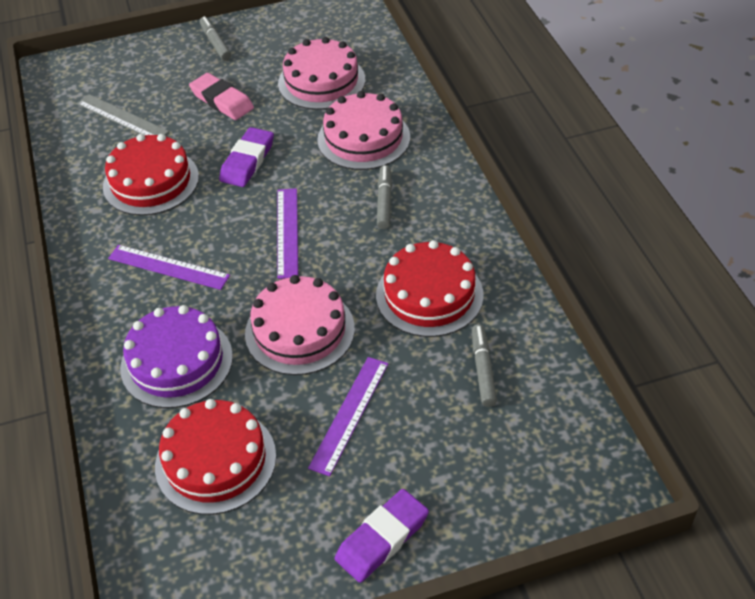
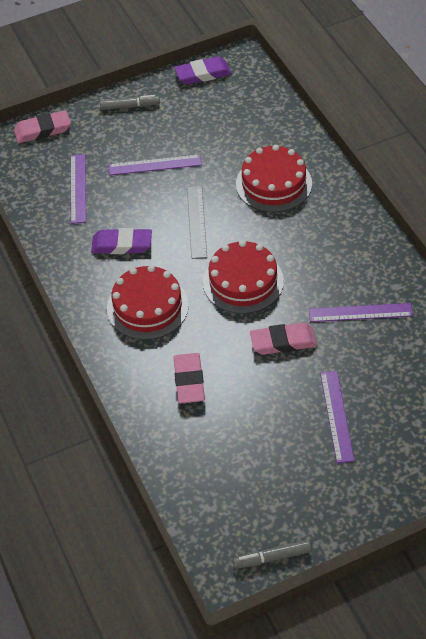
grey marker: [200,16,231,61] [377,165,392,229] [472,324,497,407] = 3 -> [100,95,160,110] [233,540,311,569] = 2
pink cake: [245,275,355,375] [278,37,365,110] [317,91,410,170] = 3 -> none = 0
pink eraser: [189,73,254,120] = 1 -> [14,110,71,143] [174,353,205,403] [250,323,317,355] = 3
purple cake: [120,305,233,408] = 1 -> none = 0
purple ruler: [108,245,230,290] [277,188,298,279] [308,357,388,476] = 3 -> [71,154,86,224] [108,154,202,175] [309,303,413,322] [320,371,354,463] = 4

